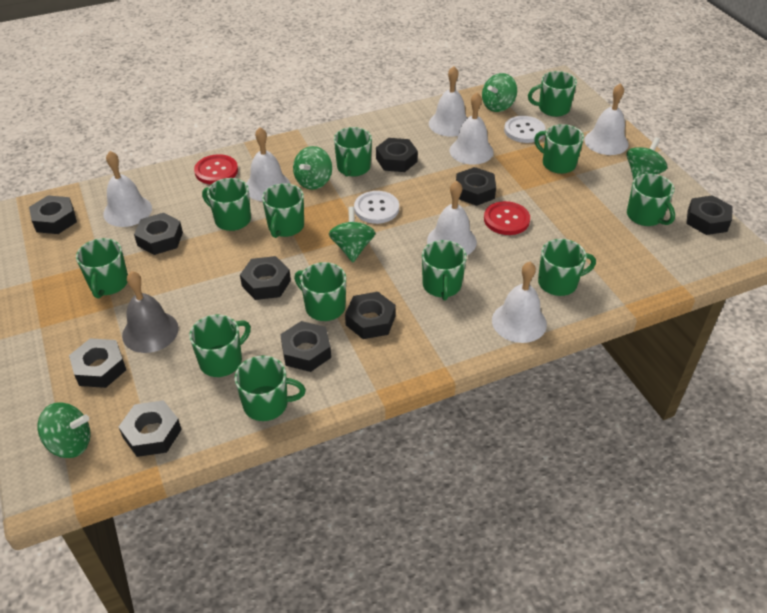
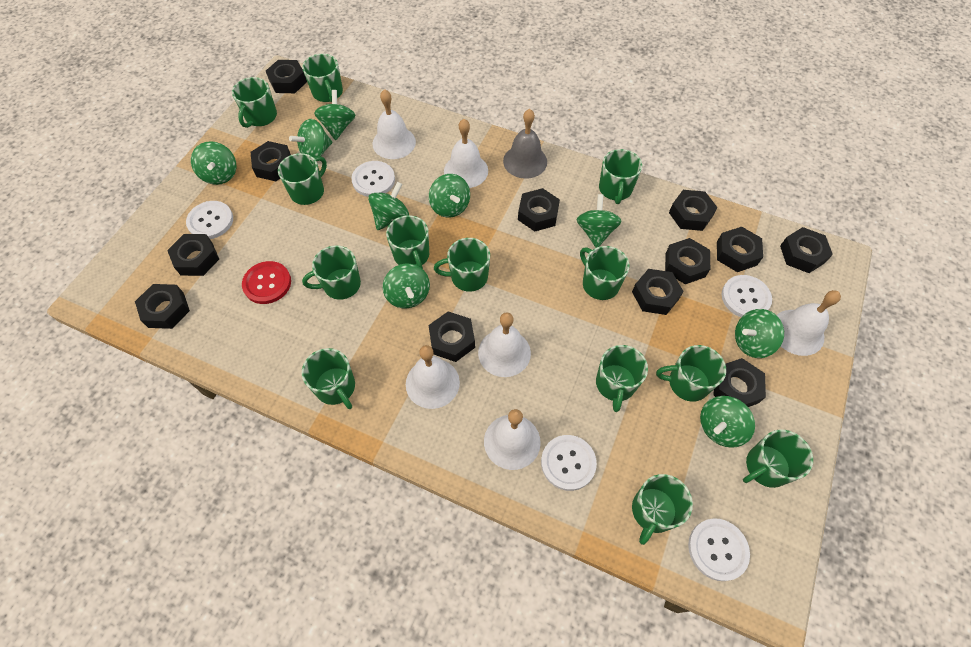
black nut: [29,195,77,234] [69,338,126,388] [119,400,182,457] [134,213,183,255] [240,256,291,300] [280,321,331,372] [345,292,396,339] [376,138,418,172] [456,167,496,206] [686,195,733,235] = 10 -> [135,284,190,329] [167,234,219,276] [251,141,291,181] [266,60,307,93] [429,311,475,362] [518,188,560,232] [632,269,684,315] [665,238,710,284] [669,190,718,231] [714,358,766,407] [717,227,763,272] [780,227,833,273] = 12
green mug: [76,238,128,298] [189,315,251,377] [202,178,251,231] [235,356,306,421] [262,183,304,238] [294,262,346,321] [334,127,372,177] [422,240,467,301] [528,71,577,117] [534,124,584,174] [538,239,596,296] [627,174,675,226] = 12 -> [232,77,277,128] [278,153,327,205] [302,54,343,102] [302,245,361,300] [302,348,355,409] [386,215,429,269] [434,238,490,292] [580,246,630,300] [596,345,648,412] [599,149,642,204] [632,474,693,545] [656,345,726,402] [743,430,813,488] = 13
green spinning top: [38,402,91,458] [293,146,332,190] [329,207,375,262] [482,73,517,112] [626,137,667,180] = 5 -> [191,141,236,185] [289,119,332,158] [314,90,355,140] [368,182,409,230] [383,264,430,308] [429,174,470,218] [576,194,622,248] [700,396,755,448] [735,309,784,358] = 9
red button: [194,154,238,184] [484,201,530,235] = 2 -> [242,261,291,304] = 1
white bell: [103,151,152,227] [246,127,291,201] [427,181,477,255] [429,66,467,137] [450,92,494,165] [492,262,547,343] [585,83,629,155] = 7 -> [372,89,416,159] [406,345,460,409] [444,119,488,188] [478,312,531,377] [484,409,541,470] [777,290,841,356] = 6
white button: [354,191,399,224] [504,116,546,143] = 2 -> [186,201,233,239] [351,161,395,197] [541,435,597,491] [688,518,750,581] [721,275,772,317] = 5

